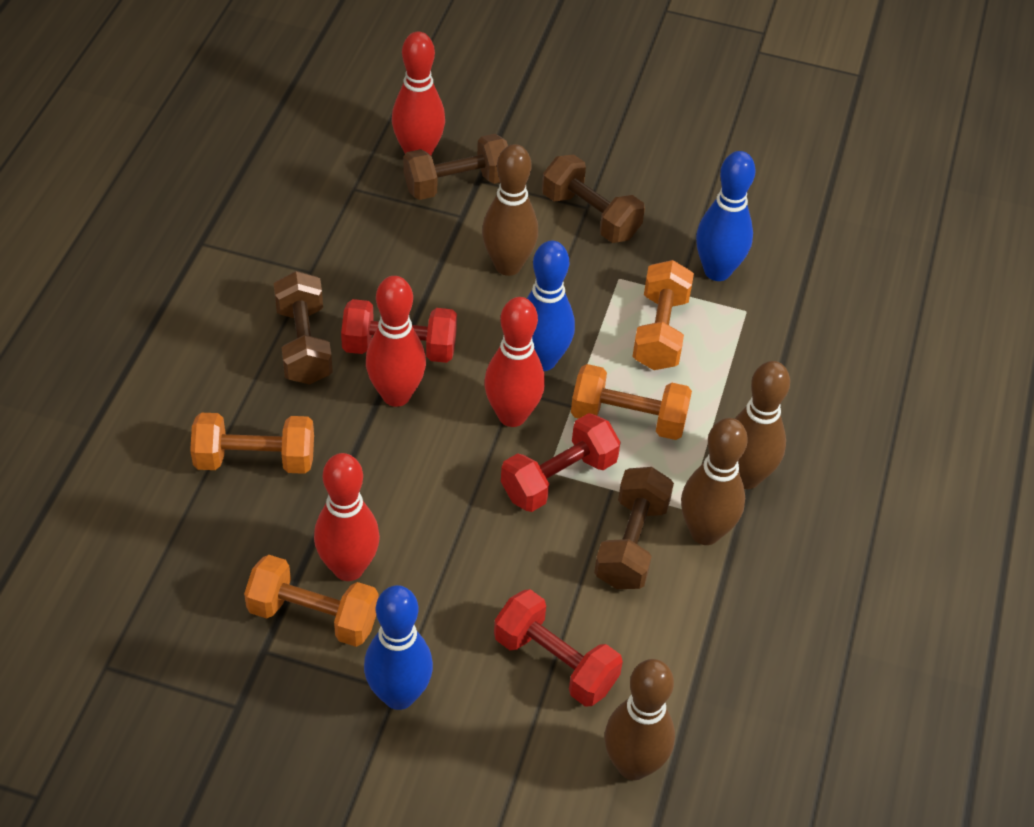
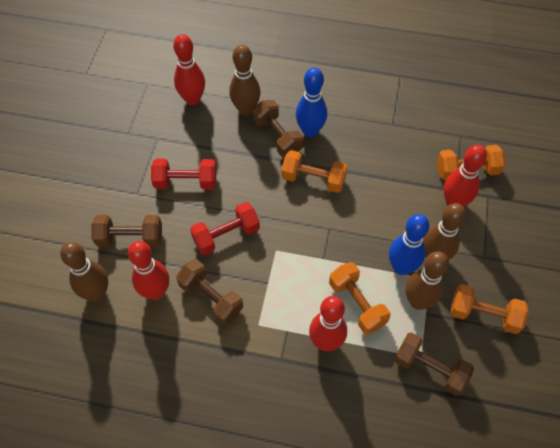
blue bowling pin: [364,585,433,710] [527,241,575,371] [696,151,755,281] = 3 -> [296,67,327,137] [389,214,429,275] = 2
red dumbbell: [341,299,457,363] [494,589,623,707] [501,413,621,512] = 3 -> [151,159,216,190] [190,202,260,255] = 2

